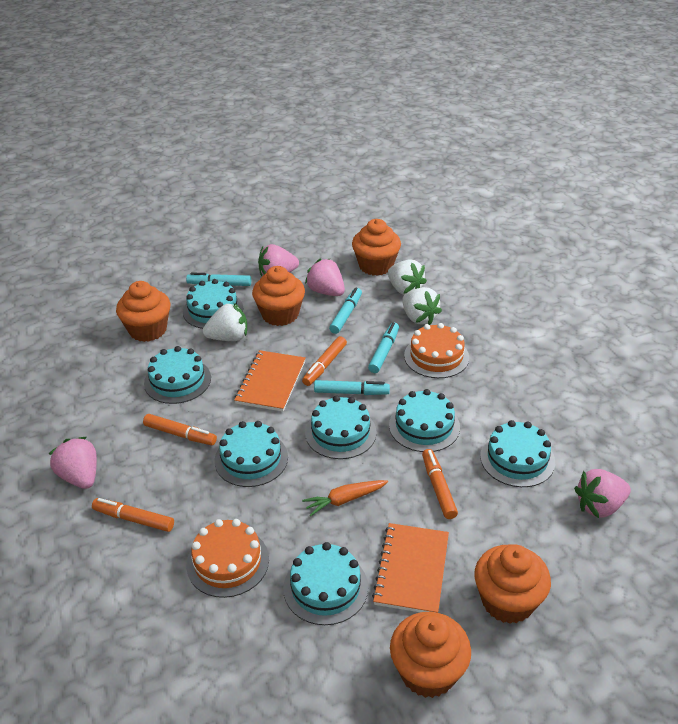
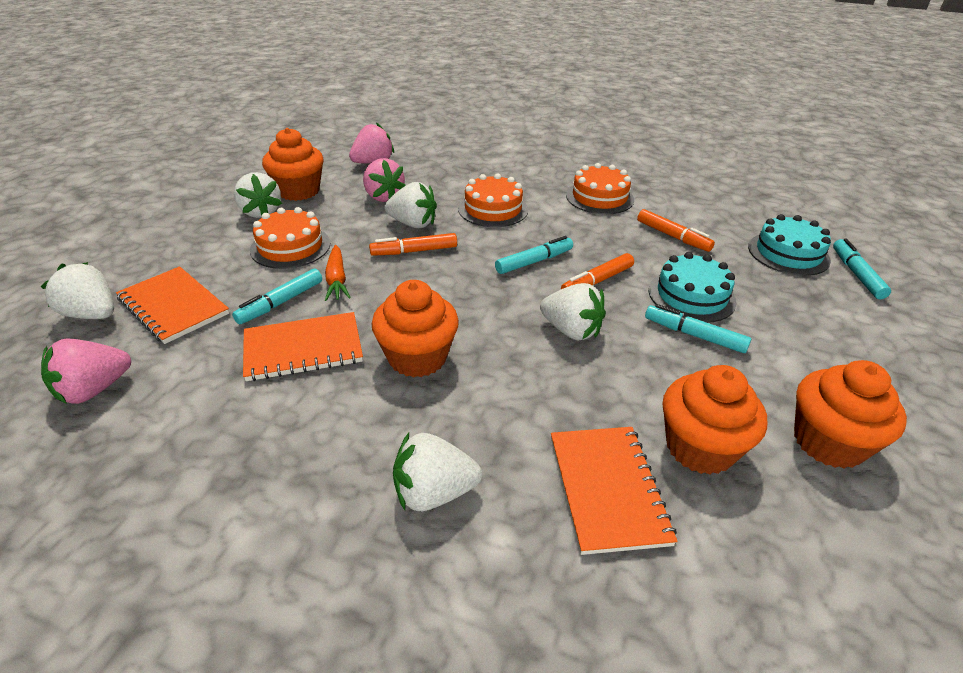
orange cake: [186,519,269,598] [404,323,469,378] = 2 -> [250,207,330,269] [458,173,528,227] [566,163,634,214] = 3
orange cupcake: [116,281,170,342] [252,266,305,326] [352,219,401,276] [390,612,471,698] [474,544,551,624] = 5 -> [262,128,324,201] [372,280,459,378] [662,365,767,475] [794,360,907,469] = 4
orange marker: [92,498,174,532] [143,414,217,445] [302,336,347,386] [422,449,458,519] = 4 -> [369,233,457,256] [561,253,634,289] [637,209,715,252] = 3
orange notebook: [234,350,305,412] [372,523,449,613] = 2 -> [116,266,229,344] [243,312,363,381] [551,427,677,555] = 3
pink strawberry: [49,437,97,489] [258,244,299,276] [305,258,345,296] [574,469,631,518] = 4 -> [41,339,131,404] [349,123,394,164] [363,158,406,202] = 3
turquoise cake: [144,346,211,404] [183,279,243,329] [214,421,288,487] [283,542,368,625] [305,395,377,459] [389,389,460,452] [480,420,555,487] = 7 -> [649,252,737,323] [748,214,831,276] = 2
white strawberry: [203,303,247,341] [388,259,427,295] [402,287,442,325] = 3 -> [41,262,114,319] [234,172,282,218] [384,182,437,228] [393,433,482,511] [540,283,606,341] = 5

